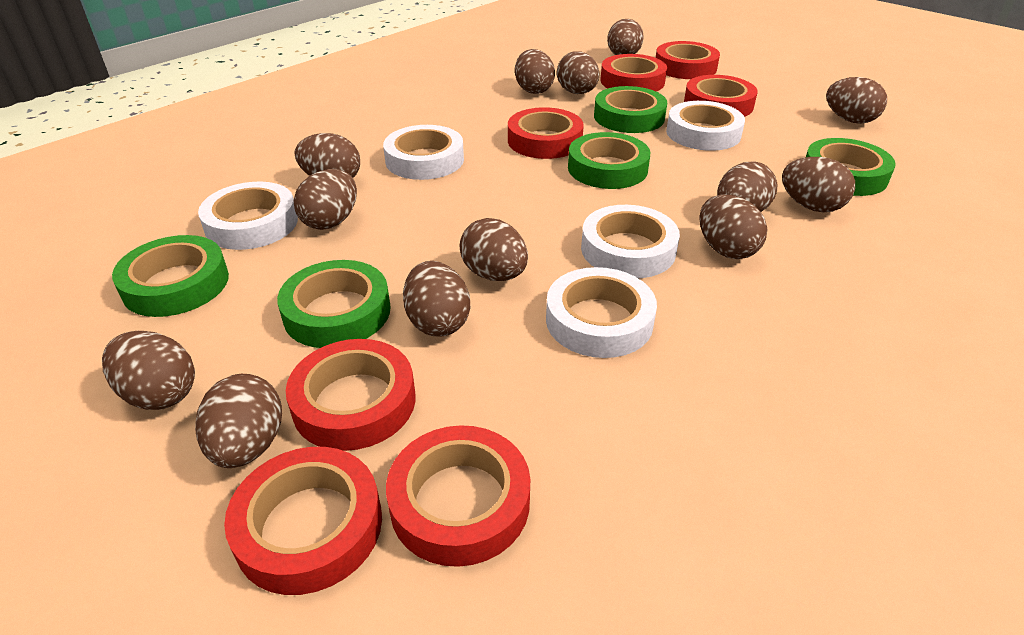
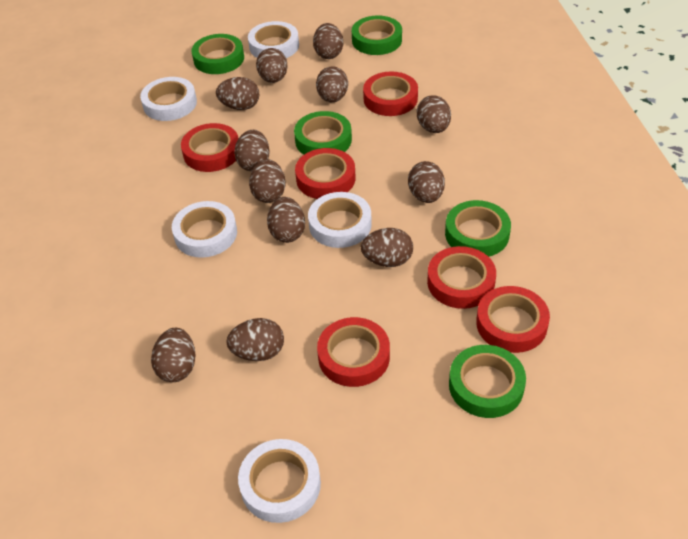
brown egg: [102,331,195,410] [195,374,282,468] [294,169,357,230] [295,133,360,178] [403,261,470,337] [459,218,528,281] [515,49,555,94] [557,51,599,94] [607,19,644,55] [700,195,767,259] [717,161,777,212] [782,157,855,212] [826,77,887,124] = 13 -> [151,328,196,382] [216,77,260,110] [226,318,284,361] [234,130,270,171] [249,159,285,203] [256,48,288,83] [267,197,305,243] [313,23,343,59] [316,66,348,102] [361,228,413,267] [408,161,445,203] [417,95,451,133] = 12
red tape: [224,447,382,595] [286,339,415,451] [386,425,530,567] [508,107,584,159] [601,54,667,91] [656,41,720,79] [684,75,757,117] = 7 -> [181,123,239,172] [295,148,356,199] [317,317,390,387] [363,72,418,116] [427,246,496,309] [476,286,550,353] = 6

